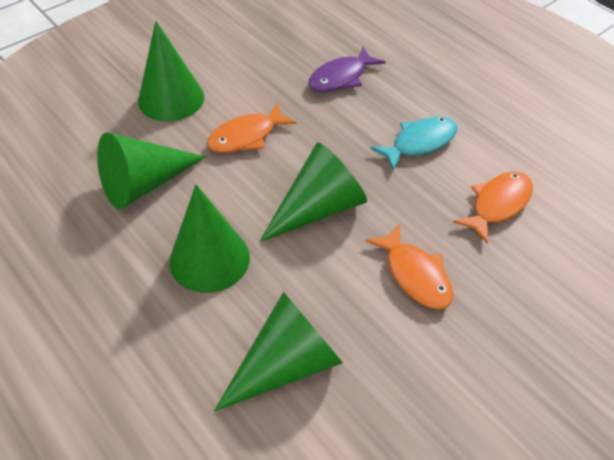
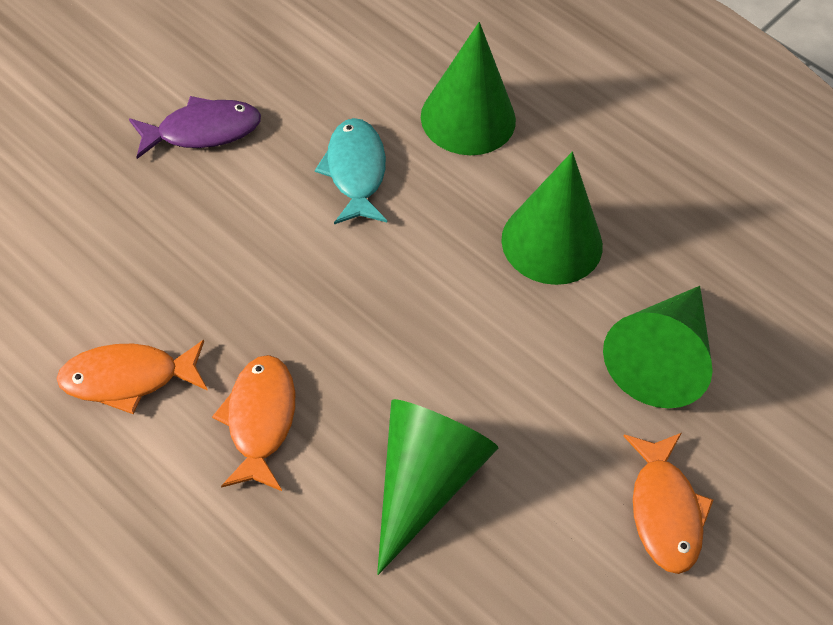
green cone: [97,132,206,209] [138,21,204,122] [169,185,250,293] [214,292,343,411] [259,142,367,242] = 5 -> [377,399,498,575] [421,22,516,155] [501,152,603,285] [603,286,713,408] = 4

